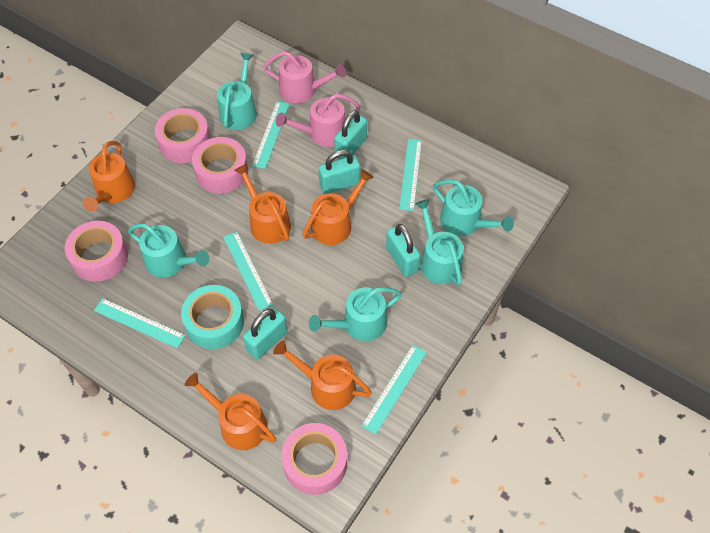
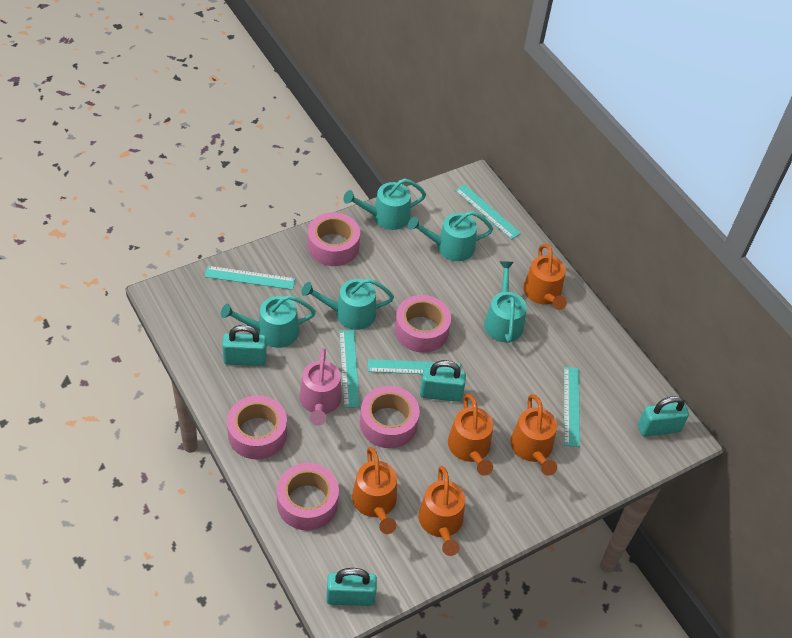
pink tape: [65,221,128,281] [155,108,211,163] [192,137,248,193] [281,423,347,495] = 4 -> [227,395,287,460] [277,463,339,530] [308,212,360,266] [360,386,420,448] [395,295,451,353] = 5
pink watering can: [264,51,346,103] [276,94,360,147] = 2 -> [299,348,342,426] = 1
turquoise tape: [181,285,244,349] = 1 -> none = 0

